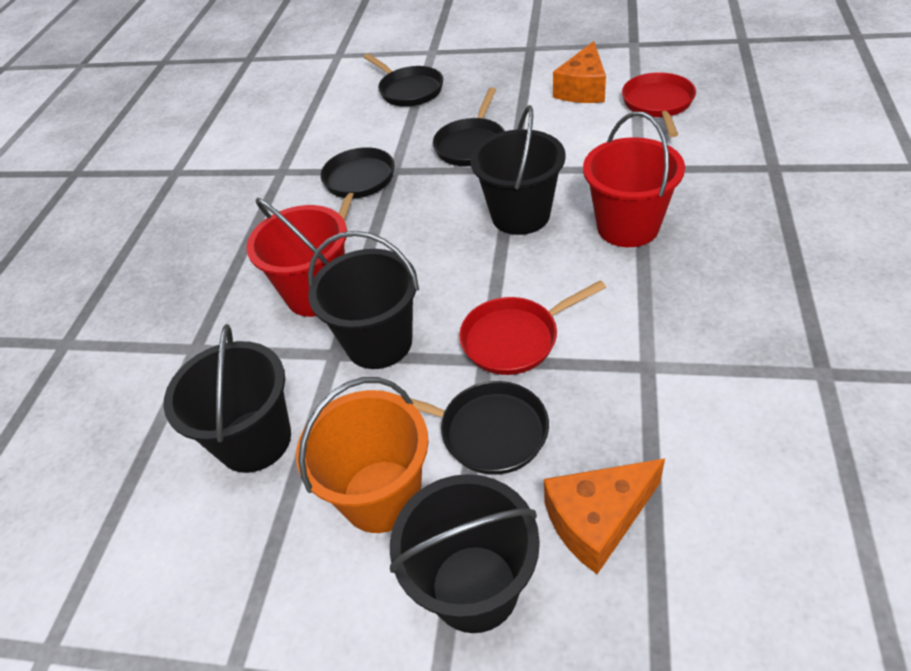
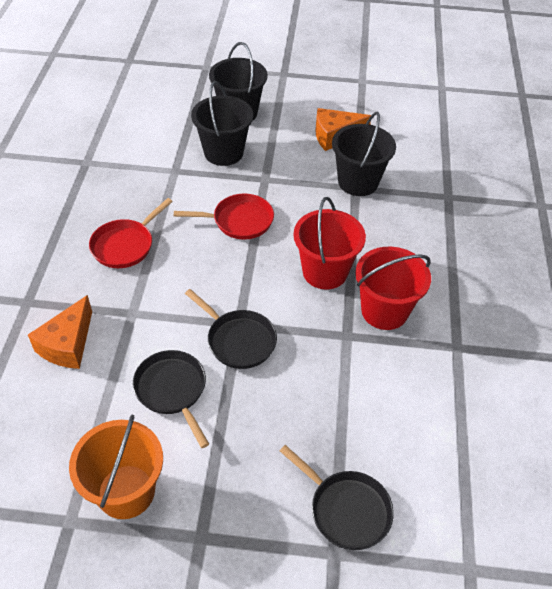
black bucket: [163,324,291,473] [308,231,419,369] [390,474,540,633] [470,105,566,235] = 4 -> [191,81,253,166] [209,42,268,121] [332,112,396,196] = 3
black pan: [320,147,395,221] [364,53,443,107] [381,381,549,475] [433,88,505,166] = 4 -> [133,350,209,448] [185,289,277,369] [280,445,394,550] = 3

